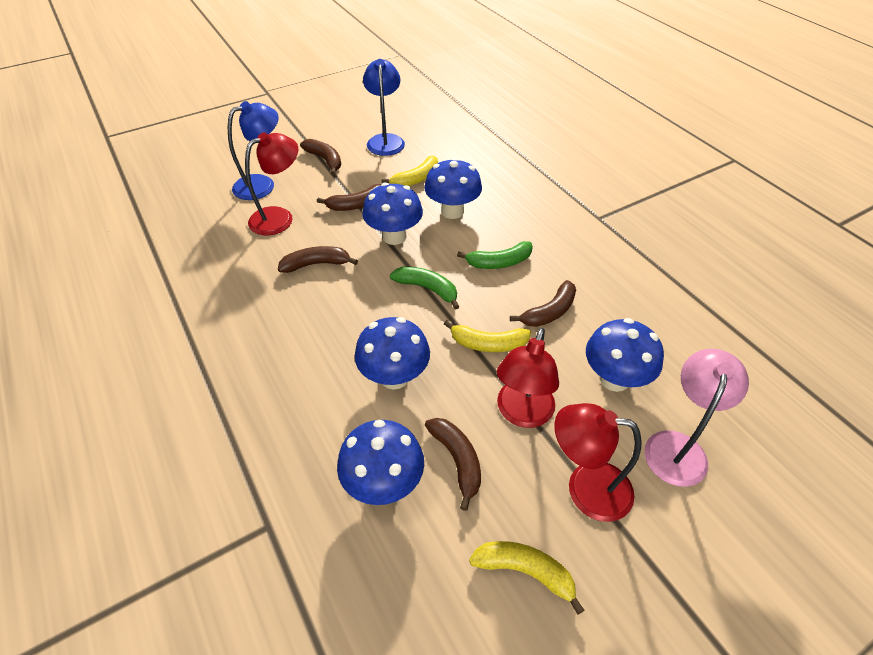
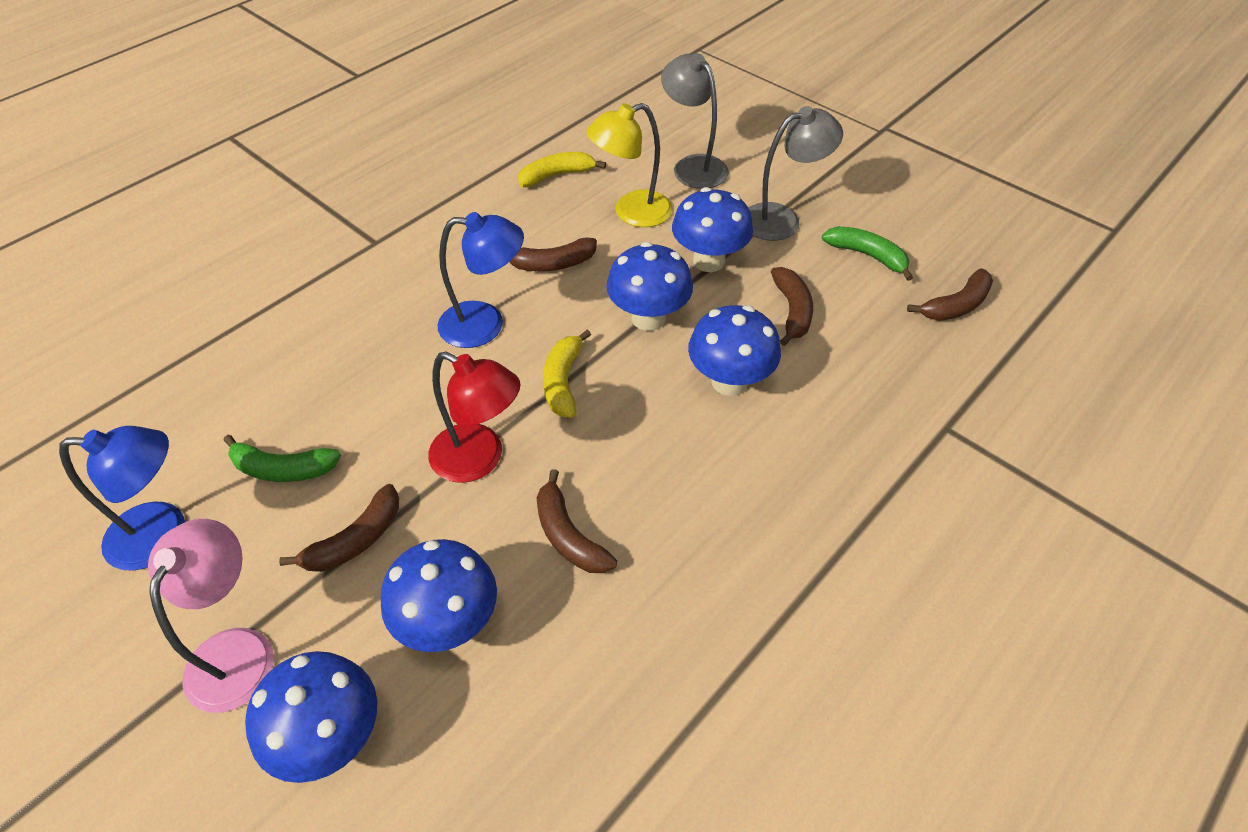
grey lamp: none = 0 -> [661,53,729,189] [749,106,843,241] = 2
red lamp: [245,132,298,235] [497,328,559,428] [554,403,642,522] = 3 -> [428,352,520,483] = 1
yellow banana: [382,156,438,186] [444,320,531,352] [469,541,584,615] = 3 -> [518,152,606,187] [543,330,591,418] = 2
yellow lamp: none = 0 -> [586,103,673,227] = 1

